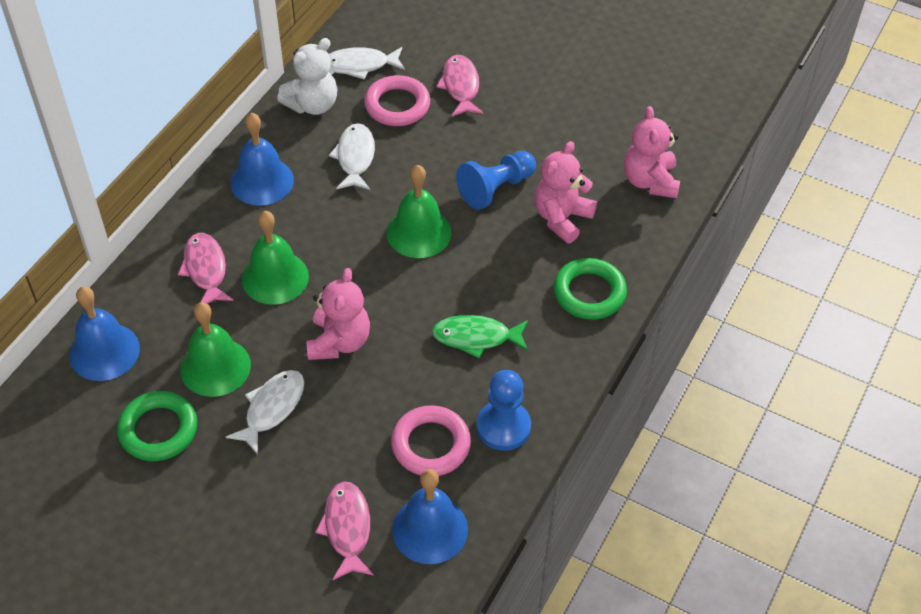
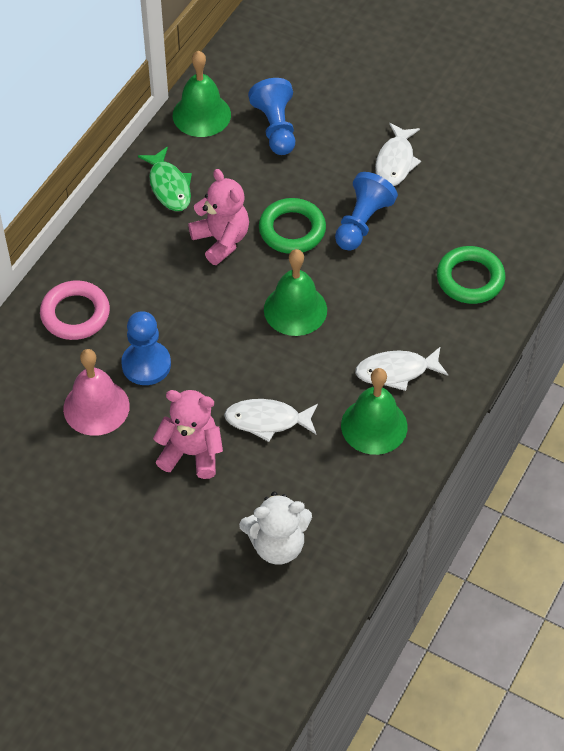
blue bell: [69,286,140,381] [230,112,294,206] [392,469,468,564] = 3 -> none = 0
blue pawn: [456,151,536,210] [476,370,531,451] = 2 -> [121,311,171,385] [248,78,295,155] [335,172,398,251] = 3
pink bell: none = 0 -> [63,349,130,436] = 1
pink fish: [178,233,233,304] [315,482,374,580] [436,55,483,116] = 3 -> none = 0
pink ring: [364,75,430,126] [391,405,471,476] = 2 -> [40,281,110,340] = 1
pink teddy bear: [307,268,370,360] [534,141,597,244] [624,106,680,198] = 3 -> [153,390,223,479] [188,169,249,265] = 2

